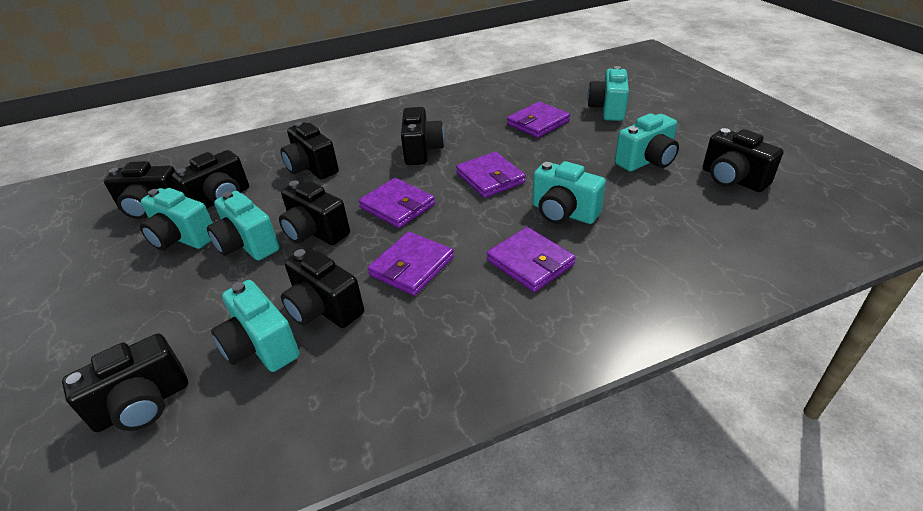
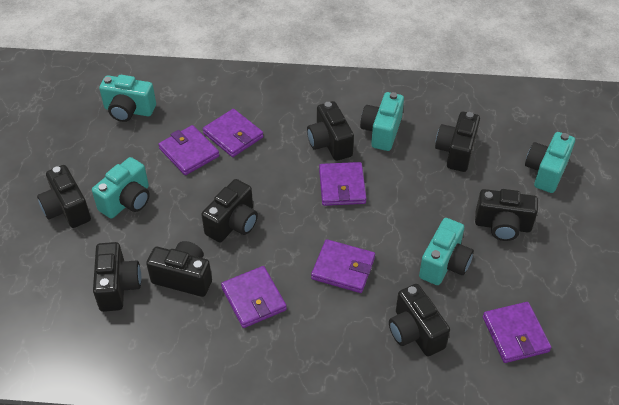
purple wallet: [359,178,435,228] [368,231,454,296] [456,152,526,198] [487,227,576,292] [507,102,570,138] = 5 -> [158,125,219,175] [203,109,264,157] [221,266,287,328] [311,239,375,293] [319,162,366,206] [483,302,551,363] = 6
turquoise camera: [140,188,213,250] [207,191,280,261] [211,280,300,372] [532,161,606,224] [587,66,629,121] [615,113,679,172] = 6 -> [92,157,150,219] [99,75,156,122] [360,92,404,151] [419,218,474,285] [525,132,575,193] = 5

